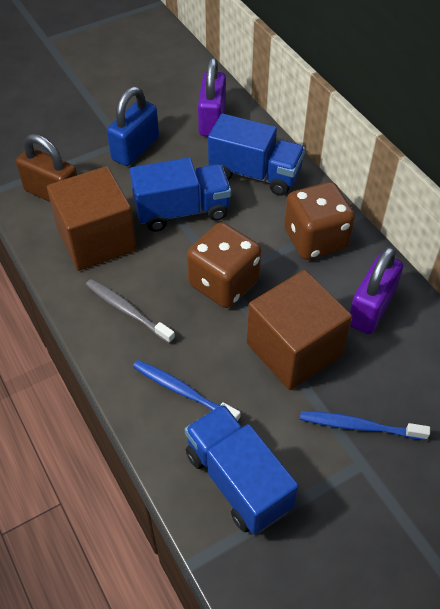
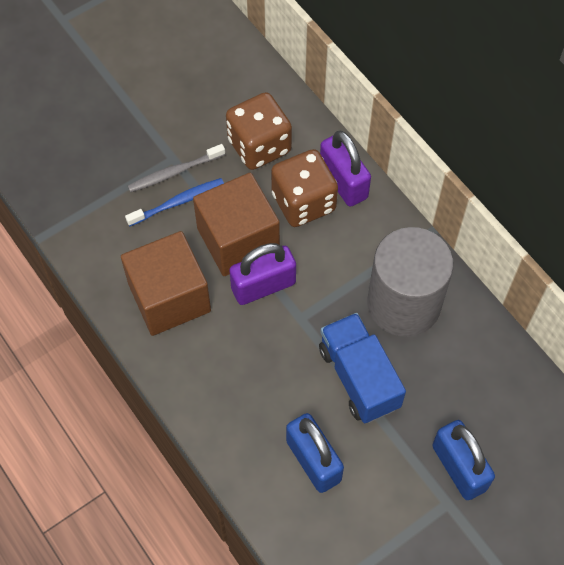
blue padlock: [107,86,159,166] = 1 -> [286,413,344,493] [432,420,495,500] = 2
blue toothbrush: [133,360,241,421] [300,411,430,440] = 2 -> [125,178,224,226] = 1
blue truck: [130,157,231,232] [185,404,299,535] [208,114,305,196] = 3 -> [319,313,406,423] = 1
brown padlock: [16,134,77,202] = 1 -> none = 0
grey cylinder: none = 0 -> [368,227,454,337] = 1

